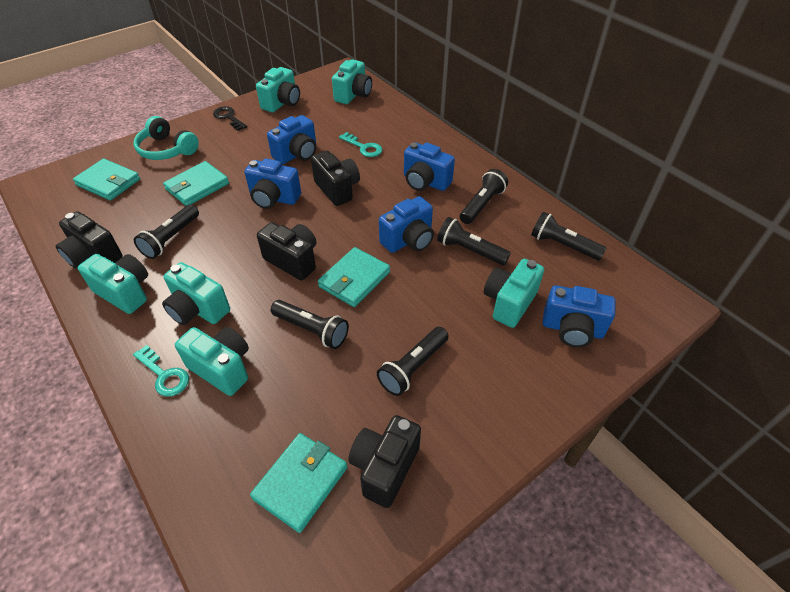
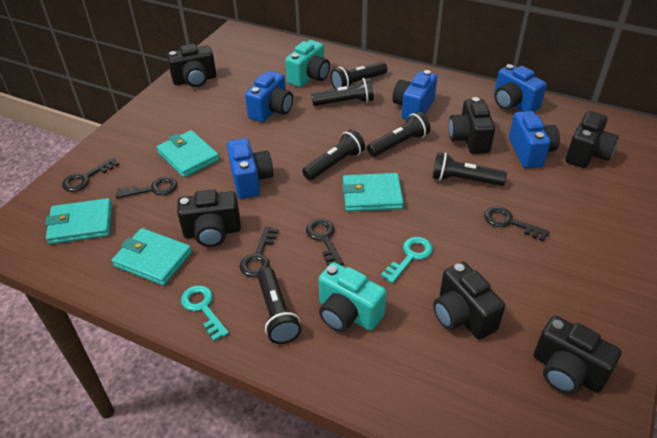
black camera: [56,211,123,268] [257,222,316,280] [311,151,360,206] [348,415,421,508] = 4 -> [167,44,216,87] [177,190,241,247] [433,262,505,340] [448,97,495,154] [534,316,622,394] [566,111,619,168] = 6
black key: [213,106,247,131] = 1 -> [62,158,119,192] [116,177,177,199] [240,226,279,277] [306,219,344,266] [484,206,549,242] = 5
turquoise camera: [78,254,148,314] [162,262,230,325] [175,327,249,396] [256,67,300,112] [332,59,372,104] [484,259,544,328] = 6 -> [285,40,330,87] [318,262,386,332] = 2
turquoise headphones: [134,116,199,160] = 1 -> none = 0

